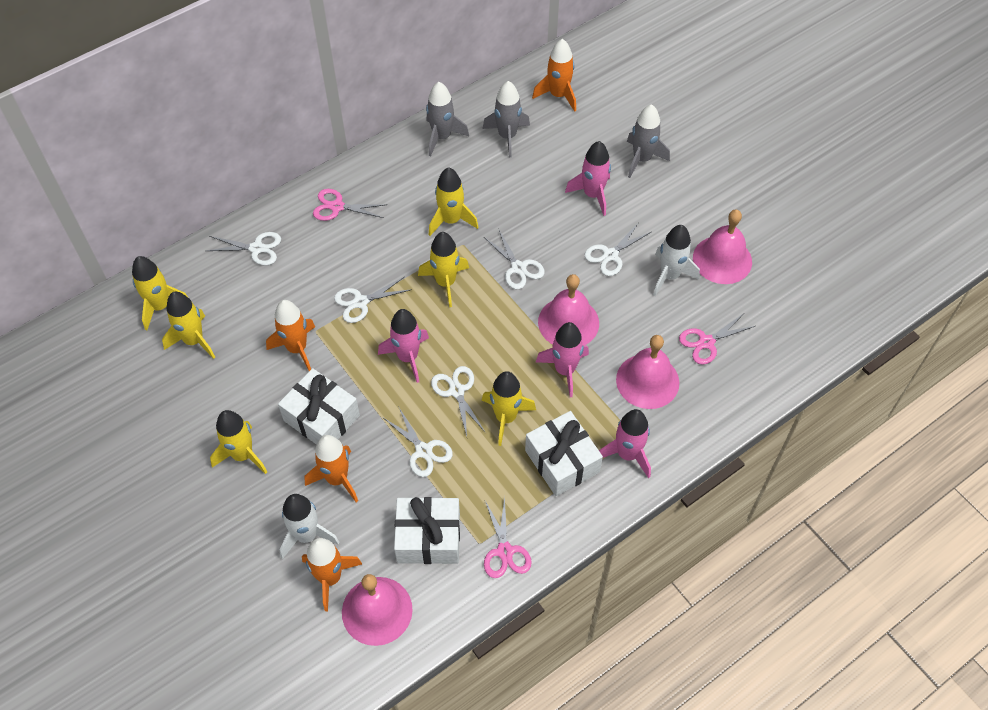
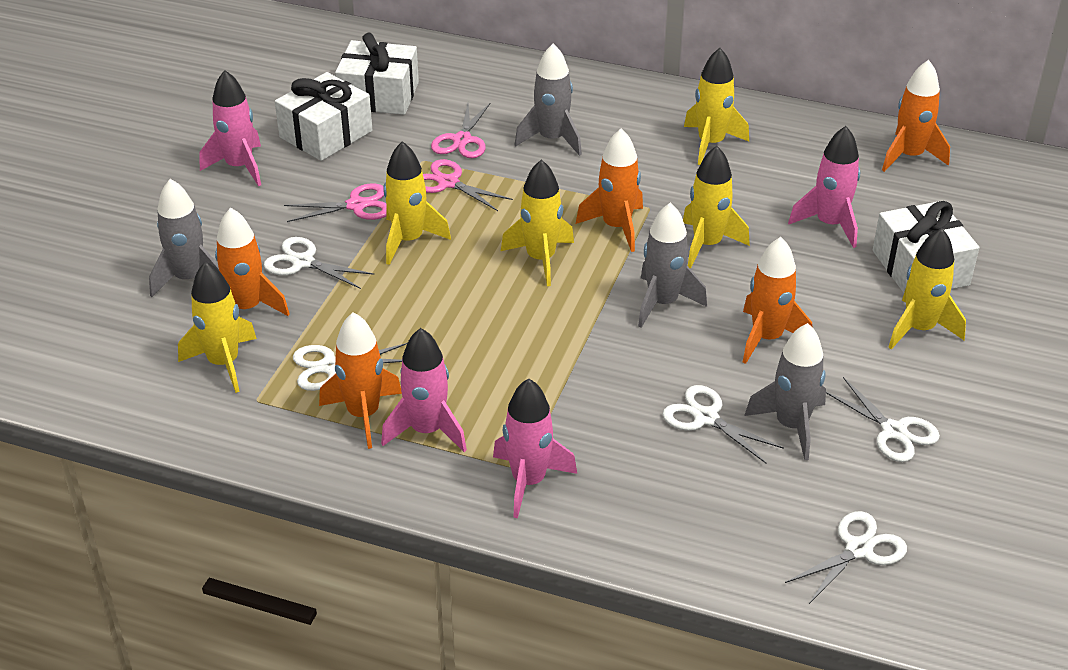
grey rocket: [426,82,469,156] [483,81,530,157] [627,104,670,178] = 3 -> [149,179,219,297] [515,44,582,156] [638,202,707,328] [744,323,826,461] = 4
orange rocket: [266,300,315,371] [302,538,362,611] [305,435,358,502] [532,39,576,112] = 4 -> [215,208,290,316] [319,312,402,449] [576,129,643,252] [743,237,812,364] [882,60,950,172] = 5
pink bell: [342,574,413,646] [538,274,599,345] [616,335,679,409] [693,210,752,284] = 4 -> none = 0
white rocket: [279,494,339,559] [653,225,700,296] = 2 -> none = 0
white scissors: [207,232,281,266] [334,277,412,323] [384,406,453,477] [431,366,486,436] [484,230,545,289] [584,222,651,276] = 6 -> [264,237,374,289] [293,343,407,391] [663,385,784,464] [785,511,907,604] [826,377,940,462] = 5

